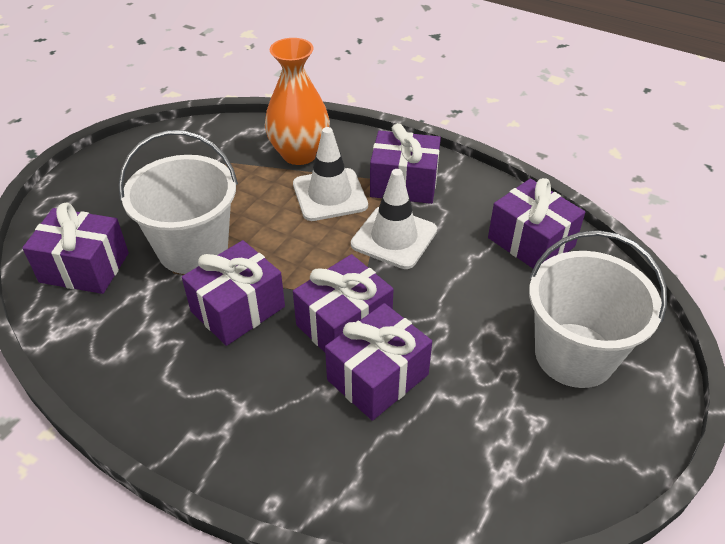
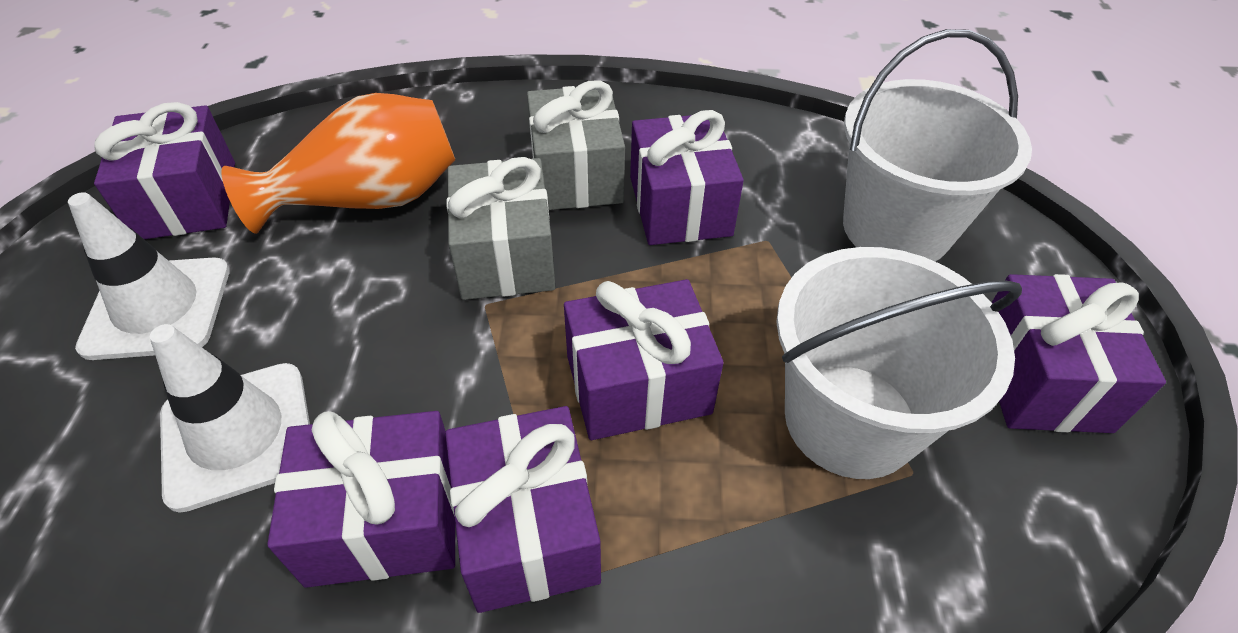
grey gift: none = 0 -> [446,157,555,300] [527,80,625,210] = 2

